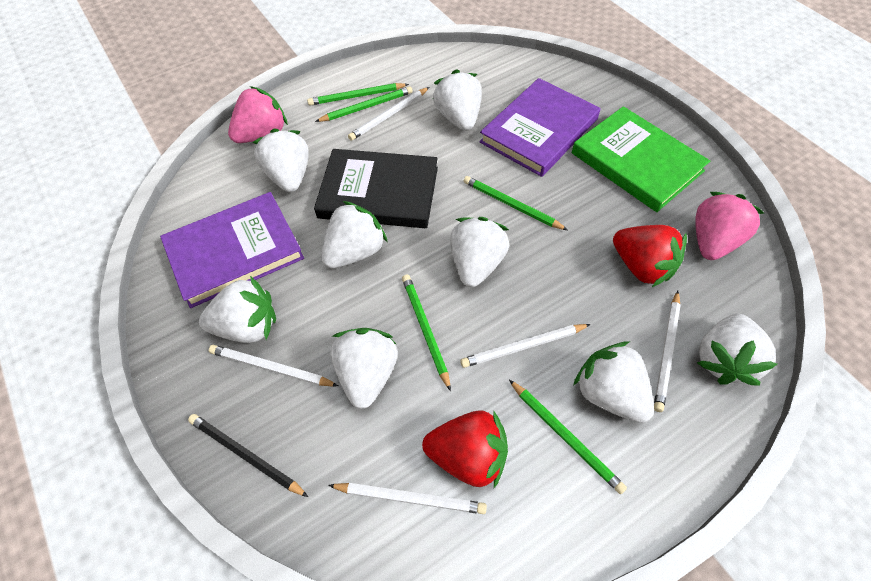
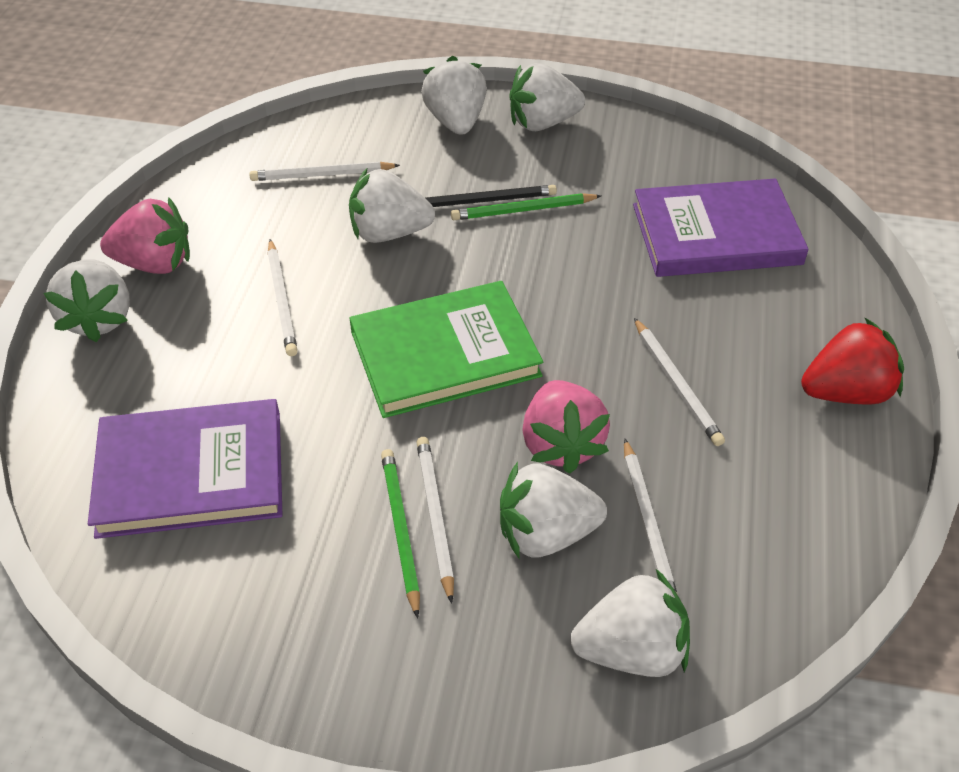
black book: [314,149,438,228] = 1 -> none = 0
green pencil: [307,83,409,105] [315,86,413,122] [402,275,451,391] [464,176,568,230] [509,380,627,494] = 5 -> [381,449,420,619] [451,193,601,220] = 2
red strawberry: [422,410,508,488] [613,225,687,287] = 2 -> [801,317,904,404] = 1
white strawberry: [199,276,276,343] [252,129,309,192] [321,201,388,268] [330,328,398,409] [433,70,482,131] [450,217,509,287] [573,341,654,423] [697,314,777,386] = 8 -> [43,259,130,342] [349,169,435,243] [421,56,487,135] [500,462,607,560] [509,63,585,131] [570,569,690,677] = 6

